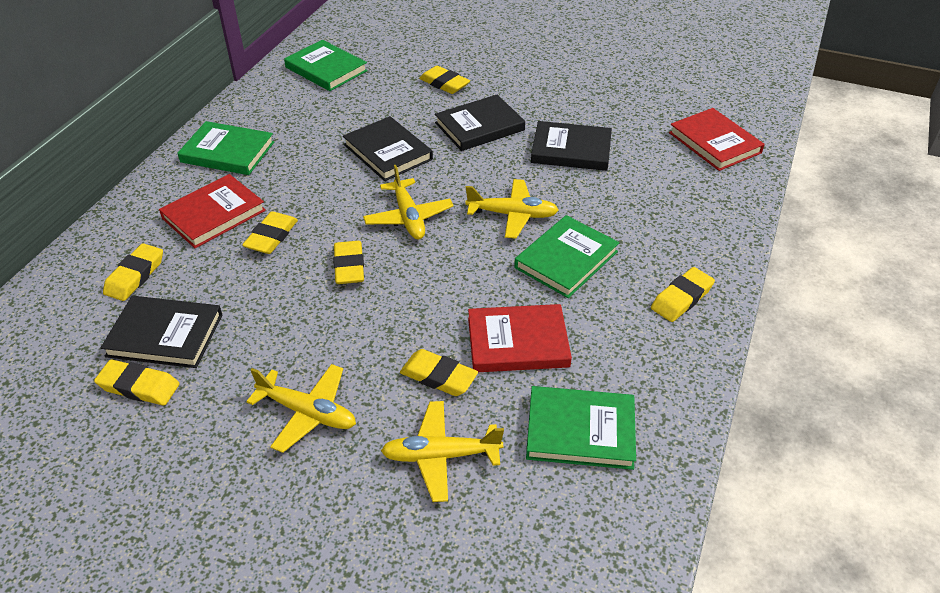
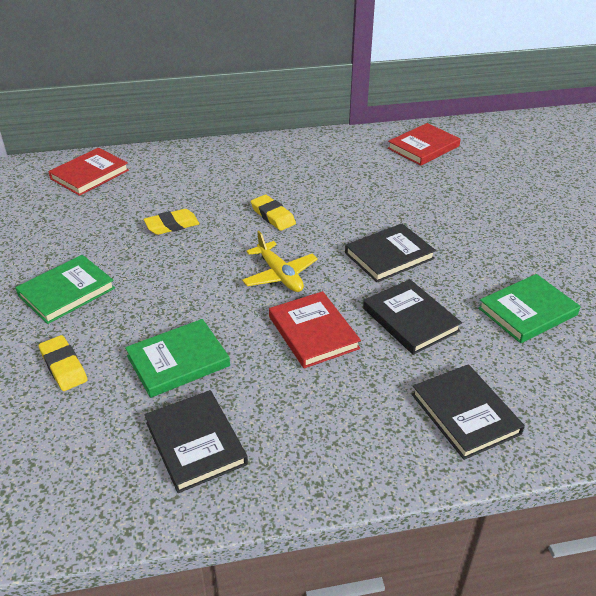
green book: [177,121,274,175] [284,40,368,91] [514,215,619,298] [526,386,636,470] = 4 -> [15,255,115,324] [125,319,230,398] [478,274,581,343] = 3
yellow eraser: [94,360,180,406] [103,243,163,301] [242,211,298,254] [333,241,364,284] [400,349,478,396] [419,66,470,94] [651,267,715,322] = 7 -> [39,335,88,391] [144,209,200,235] [251,195,296,231] = 3
yellow plane: [246,364,356,453] [363,165,454,239] [381,401,504,502] [465,179,559,239] = 4 -> [242,231,318,292] = 1

